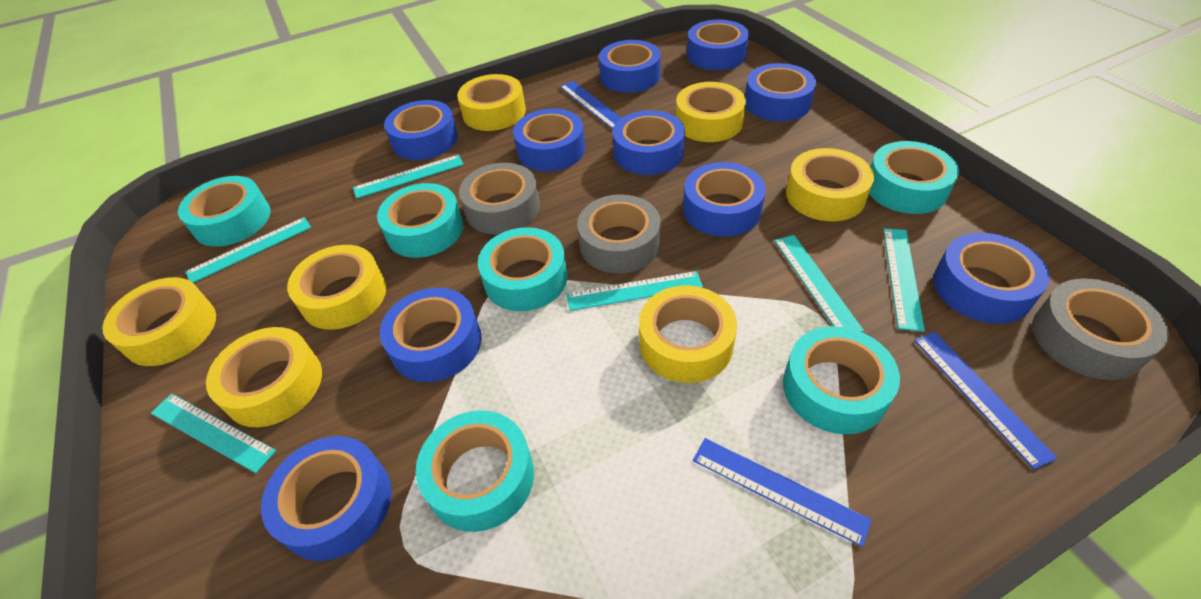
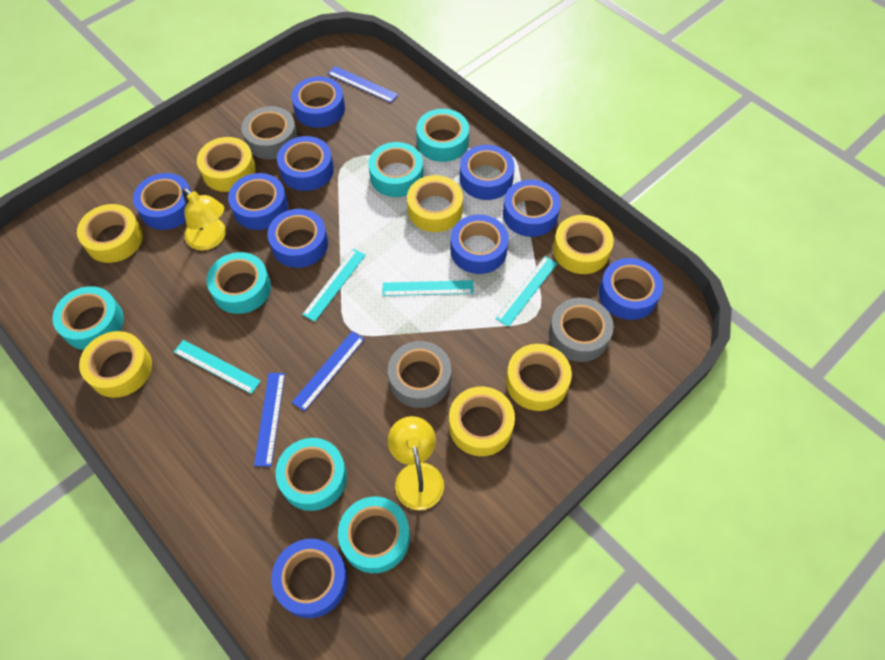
turquoise ruler: [151,394,276,473] [185,217,311,283] [353,155,464,199] [566,271,703,311] [775,235,864,332] [883,228,925,332] = 6 -> [174,340,261,394] [302,249,366,322] [383,280,474,296] [496,256,558,327] = 4
yellow lamp: none = 0 -> [182,188,226,250] [388,416,444,510] = 2

